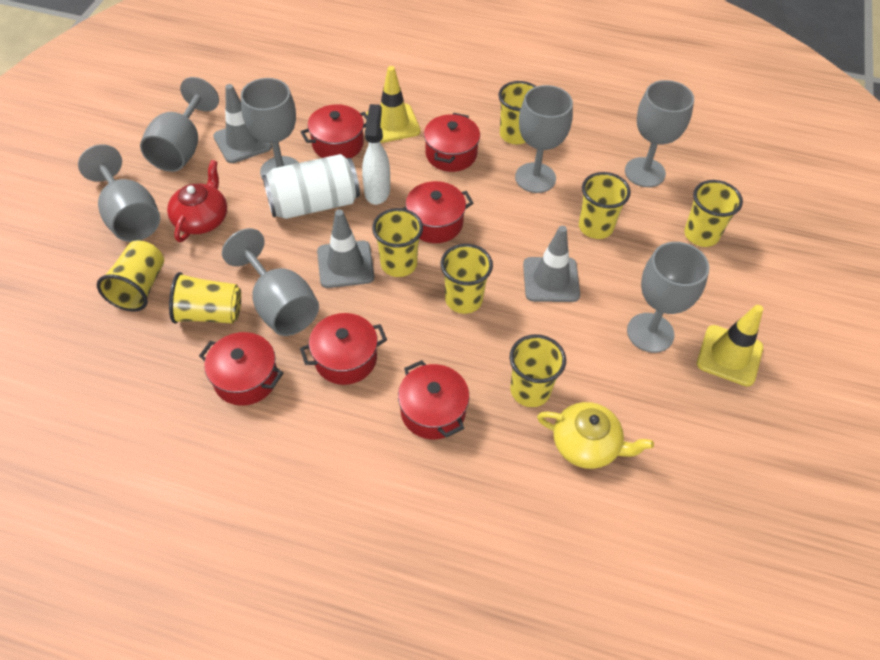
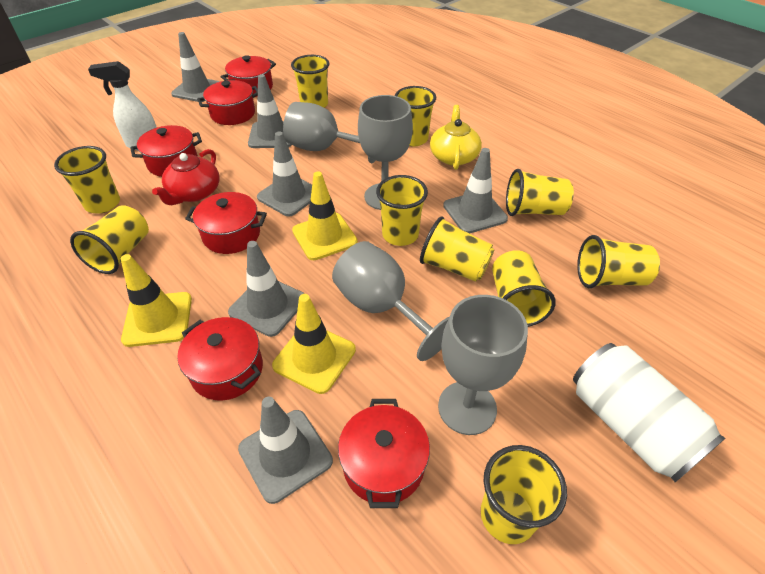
grey goblet: [78,144,160,242] [140,77,219,172] [222,228,319,336] [241,78,299,179] [515,85,573,193] [625,80,694,187] [627,242,709,353] = 7 -> [283,102,375,163] [332,241,449,361] [358,95,413,210] [438,295,528,435] = 4
grey traffic cone: [213,84,272,163] [317,209,374,288] [523,226,580,302] = 3 -> [171,32,220,102] [228,241,305,337] [238,397,333,504] [248,74,292,148] [257,131,312,216] [443,148,508,233] = 6
yellow cup: [97,241,164,311] [169,272,241,324] [372,208,423,277] [441,244,493,314] [499,81,537,145] [510,334,566,407] [579,172,631,239] [684,180,743,247] = 8 -> [54,146,120,214] [70,205,149,274] [291,55,329,108] [376,175,428,246] [395,86,436,146] [420,216,495,282] [481,445,567,544] [492,250,556,327] [506,169,574,216] [577,235,660,288] = 10
yellow traffic cone: [366,66,421,143] [697,305,763,386] = 2 -> [121,254,192,347] [272,294,356,394] [292,171,358,260] = 3

